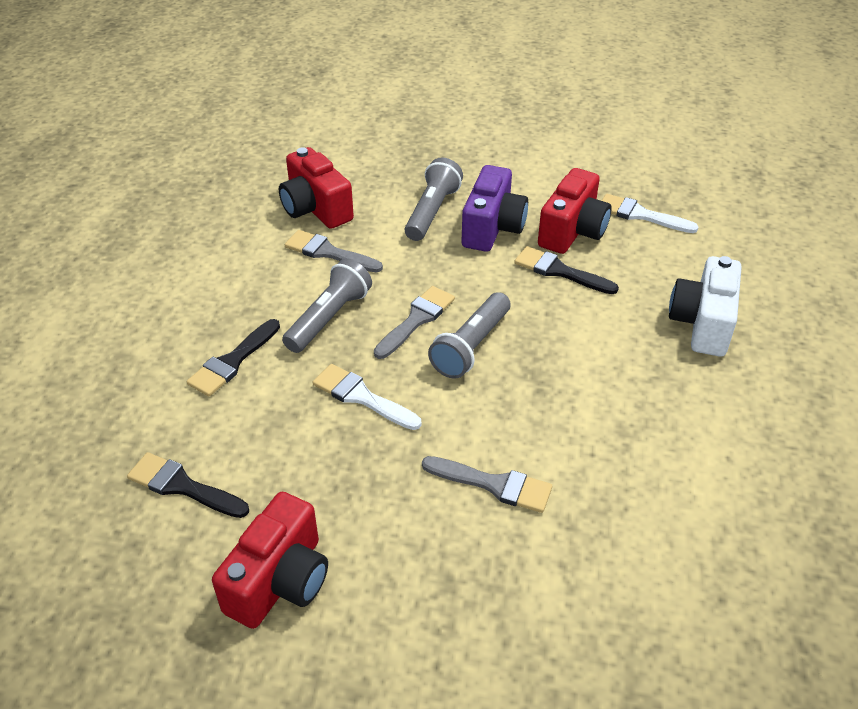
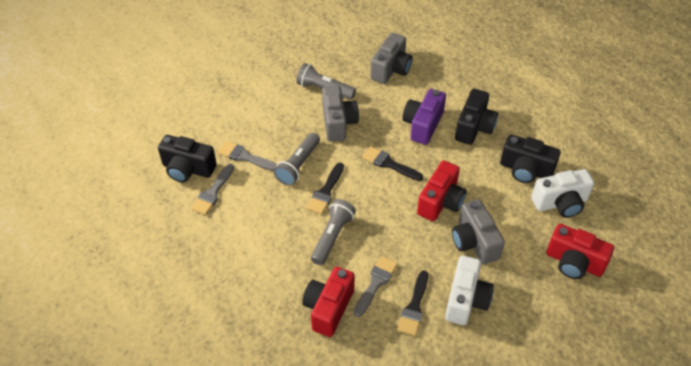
black camera: none = 0 -> [158,135,217,182] [455,89,498,145] [500,135,561,183] = 3
grey camera: none = 0 -> [322,86,359,141] [370,33,413,84] [452,199,505,264] = 3
white brush: [313,364,422,430] [602,194,699,233] = 2 -> none = 0
white camera: [669,256,742,357] = 1 -> [445,256,494,325] [531,169,594,218] = 2

